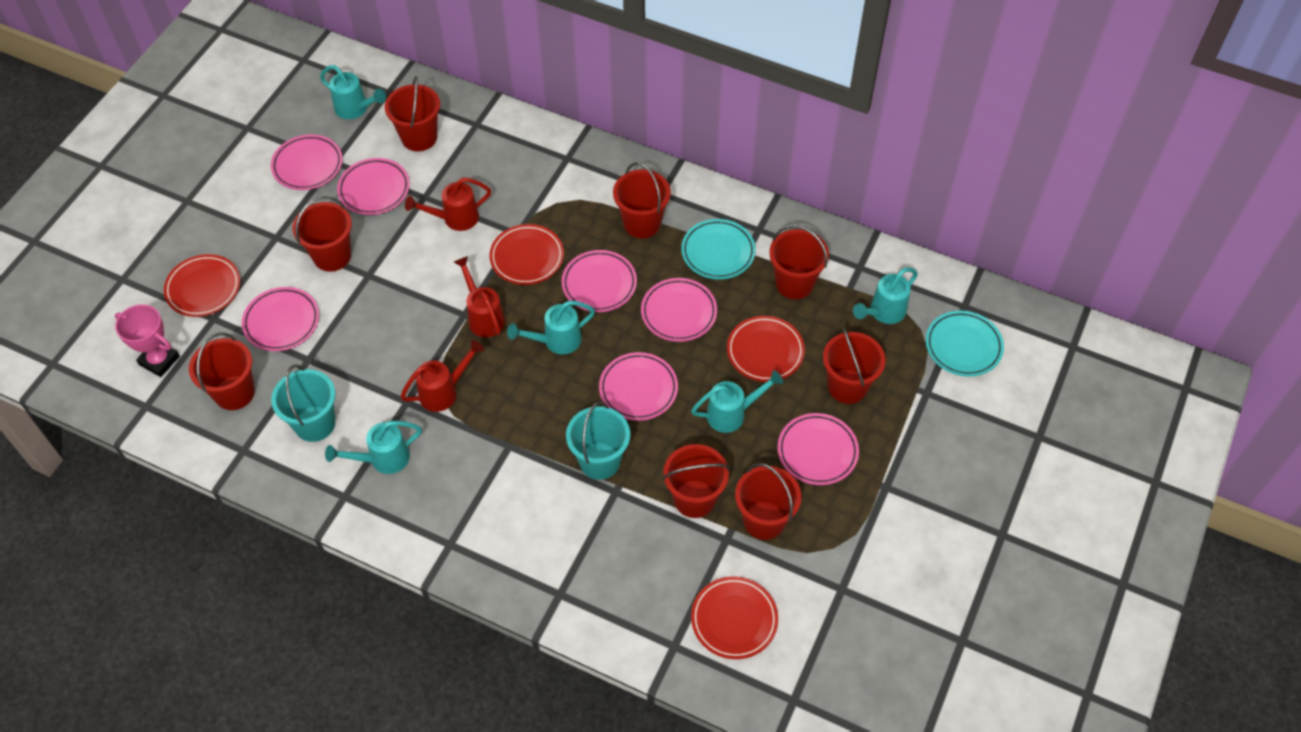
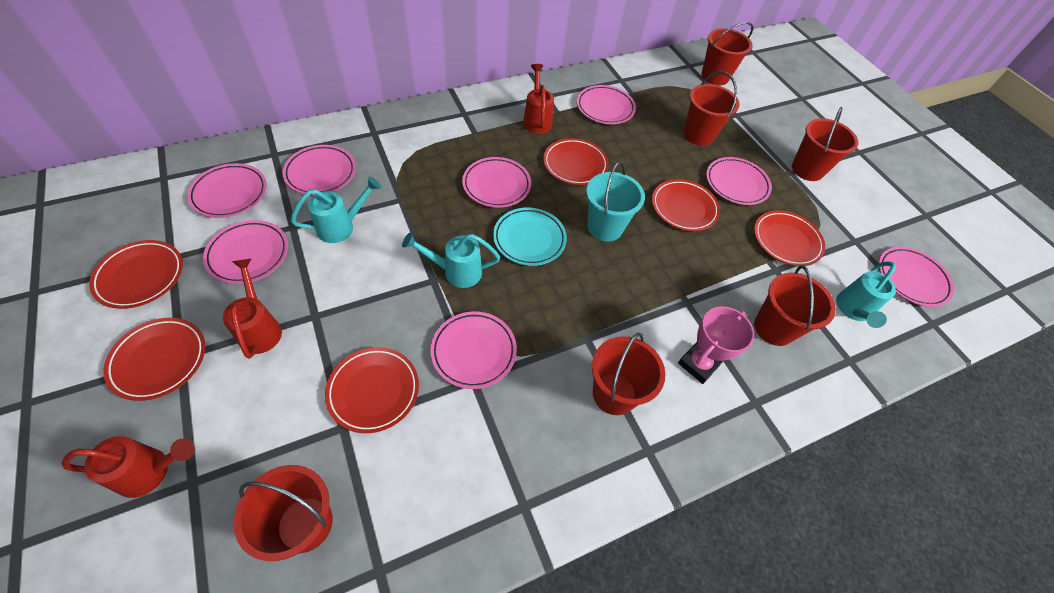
pink plate: [242,287,319,351] [271,134,343,190] [337,158,410,215] [562,250,637,312] [599,352,678,421] [641,278,717,342] [778,413,859,485] = 7 -> [187,163,267,218] [203,220,288,284] [282,145,356,195] [430,311,517,389] [462,157,531,208] [577,85,636,124] [706,157,772,205] [878,247,954,307] = 8
red bucket: [189,332,255,410] [293,196,352,272] [385,76,440,151] [613,162,671,238] [663,444,730,518] [735,463,801,540] [769,225,829,299] [823,328,886,404] = 8 -> [234,465,333,561] [592,333,665,415] [684,71,740,146] [701,22,753,85] [754,266,836,346] [792,107,858,181] = 6
red plate: [164,254,240,317] [489,224,564,285] [691,577,778,659] [727,316,805,382] = 4 -> [89,240,183,309] [103,318,205,401] [325,347,419,433] [543,138,609,185] [652,179,720,231] [754,210,825,266] = 6
turquoise bucket: [271,364,336,442] [566,401,630,480] = 2 -> [586,161,645,241] = 1
turquoise plate: [681,219,756,279] [926,311,1004,377] = 2 -> [493,207,567,266] = 1
turquoise watering can: [320,65,386,119] [325,421,422,474] [507,301,595,354] [691,370,783,433] [853,267,918,324] = 5 -> [291,176,381,243] [402,232,500,288] [836,261,896,328] = 3

